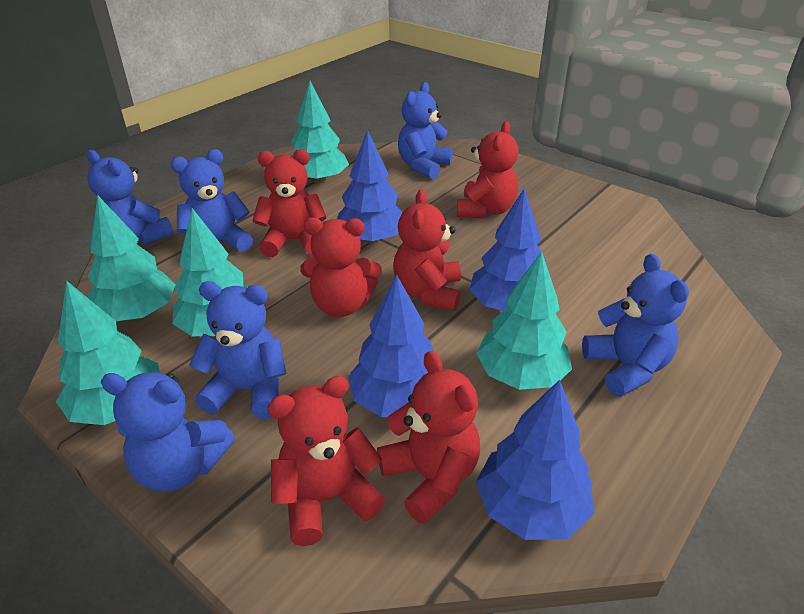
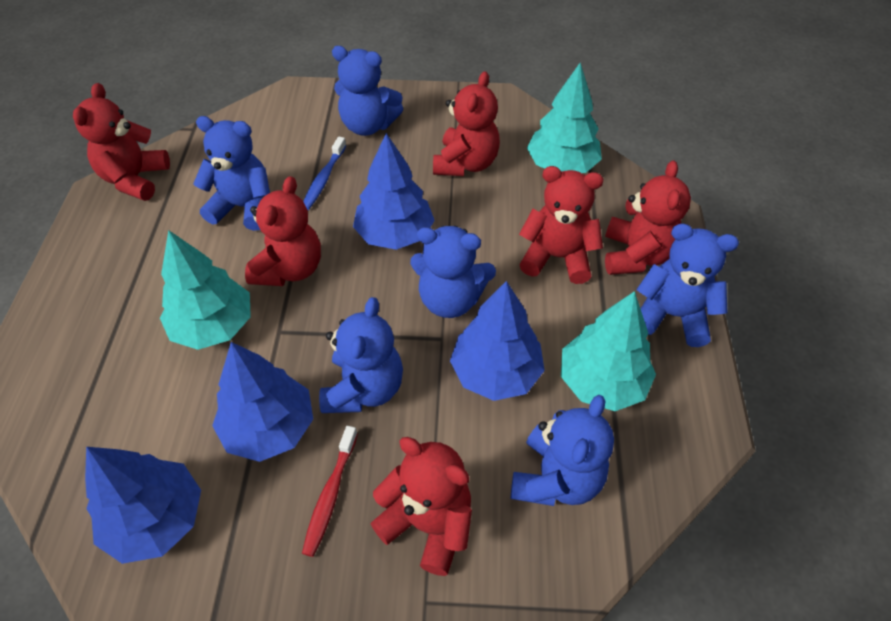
blue toothbrush: none = 0 -> [303,136,346,210] = 1
red toothbrush: none = 0 -> [302,426,358,557] = 1
turquoise tree: [56,281,160,425] [87,196,176,321] [172,208,248,336] [291,81,349,184] [476,251,572,390] = 5 -> [160,230,251,350] [527,63,602,173] [561,291,656,411] = 3

